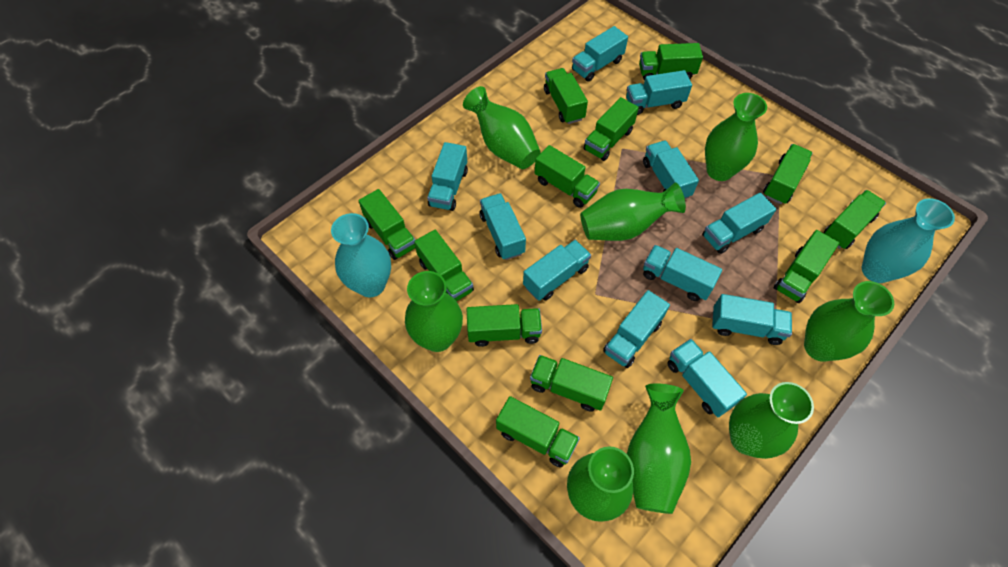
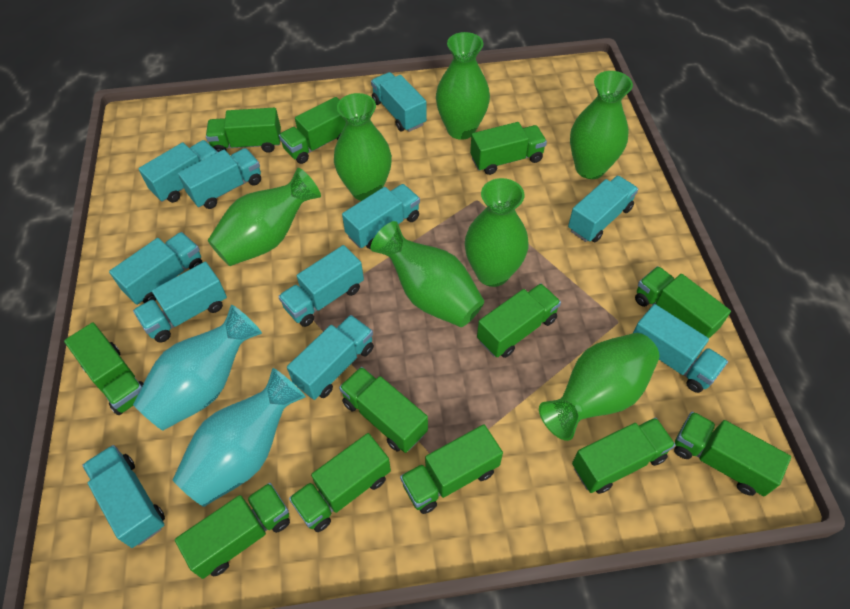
green vase: [405,271,463,352] [463,86,541,169] [567,446,634,522] [580,182,686,241] [627,383,691,514] [705,93,767,181] [729,382,814,459] [804,281,894,362] = 8 -> [208,168,321,266] [334,93,392,201] [371,221,484,327] [436,32,490,140] [465,178,528,287] [539,333,659,441] [570,71,633,179] = 7

